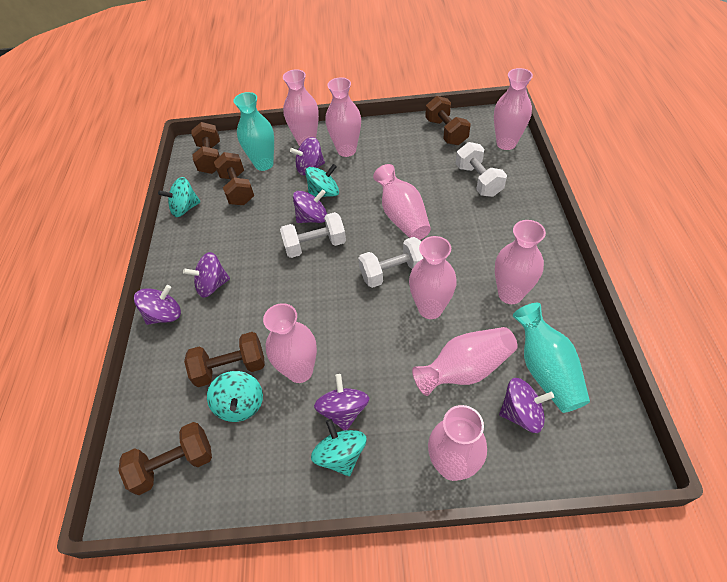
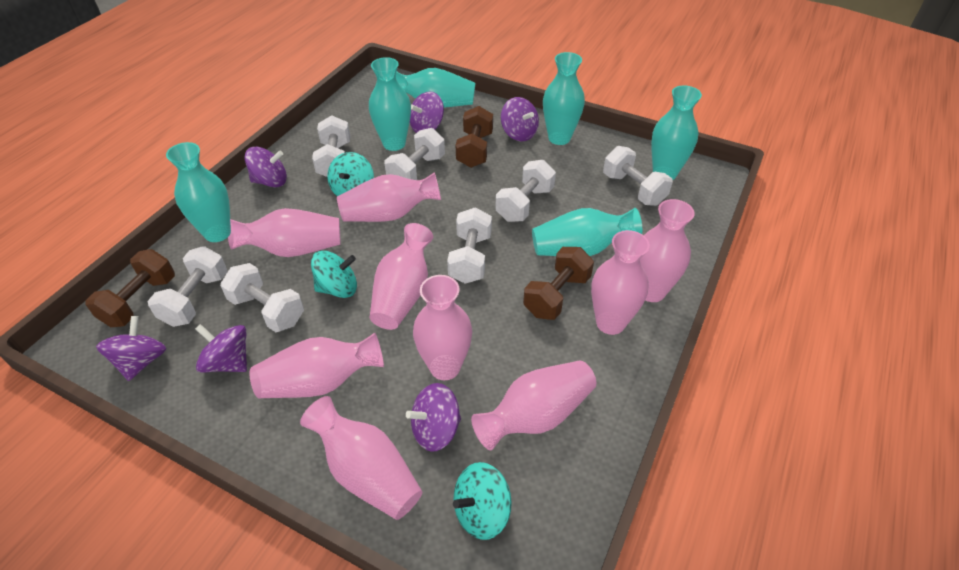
brown dumbbell: [118,422,212,495] [184,332,265,387] [191,122,220,174] [214,152,254,205] [425,96,471,145] = 5 -> [85,249,175,327] [456,106,493,168] [523,247,594,320] = 3
turquoise spinning top: [158,177,200,217] [207,371,263,422] [305,164,339,197] [311,419,367,476] = 4 -> [311,251,357,298] [327,152,374,196] [453,462,512,540] = 3
turquoise vase: [233,92,274,171] [513,303,590,413] = 2 -> [166,142,230,242] [369,57,411,151] [396,68,475,108] [532,208,642,256] [543,52,585,145] [651,85,702,180] = 6
white dumbbell: [280,212,346,258] [358,237,423,288] [456,142,507,197] = 3 -> [148,246,228,327] [220,263,304,332] [312,115,350,177] [384,128,445,180] [447,208,492,284] [495,160,556,222] [603,146,673,206] = 7

